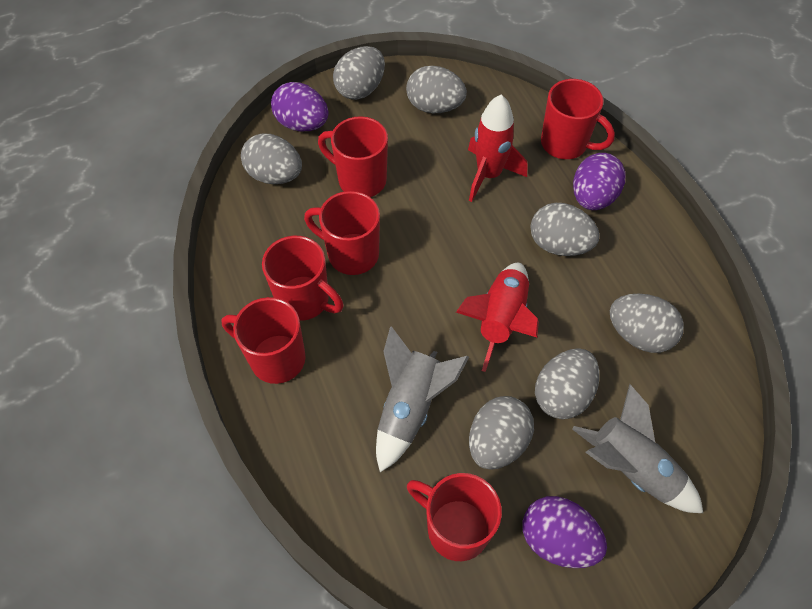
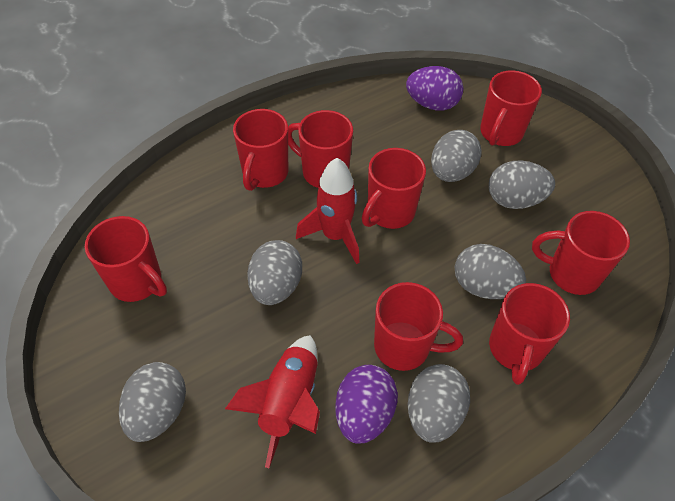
grey egg: [241,133,302,184] [333,46,385,100] [406,66,467,113] [469,396,534,470] [531,203,600,256] [535,348,600,419] [610,293,684,353] = 7 -> [119,362,186,442] [247,240,302,305] [408,364,470,443] [431,130,482,182] [455,244,526,299] [489,160,555,209] = 6
grey rocket: [376,326,469,472] [572,384,703,513] = 2 -> none = 0
purple egg: [271,82,328,131] [522,496,607,568] [573,153,625,210] = 3 -> [335,365,398,444] [406,66,464,111] = 2
red mug: [221,297,306,384] [262,236,343,321] [304,191,380,275] [318,116,388,197] [407,473,502,561] [541,79,615,159] = 6 -> [85,216,167,302] [233,109,288,191] [288,110,353,188] [362,148,426,229] [374,282,463,371] [480,70,542,146] [489,283,570,385] [532,211,630,295] = 8

